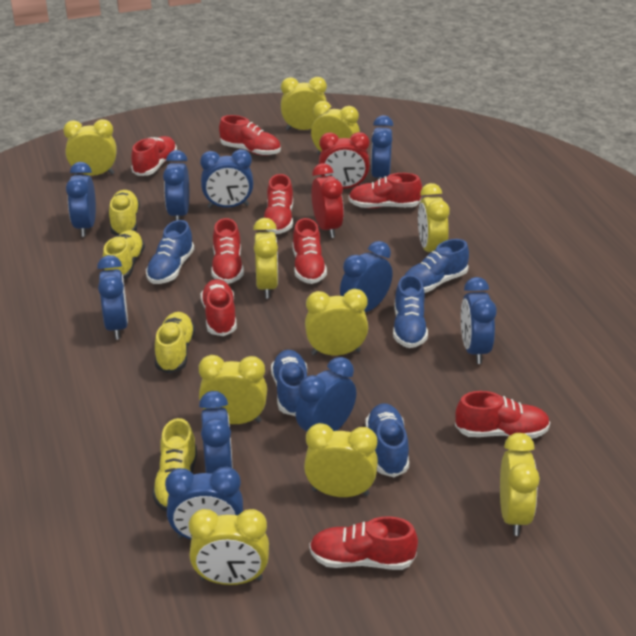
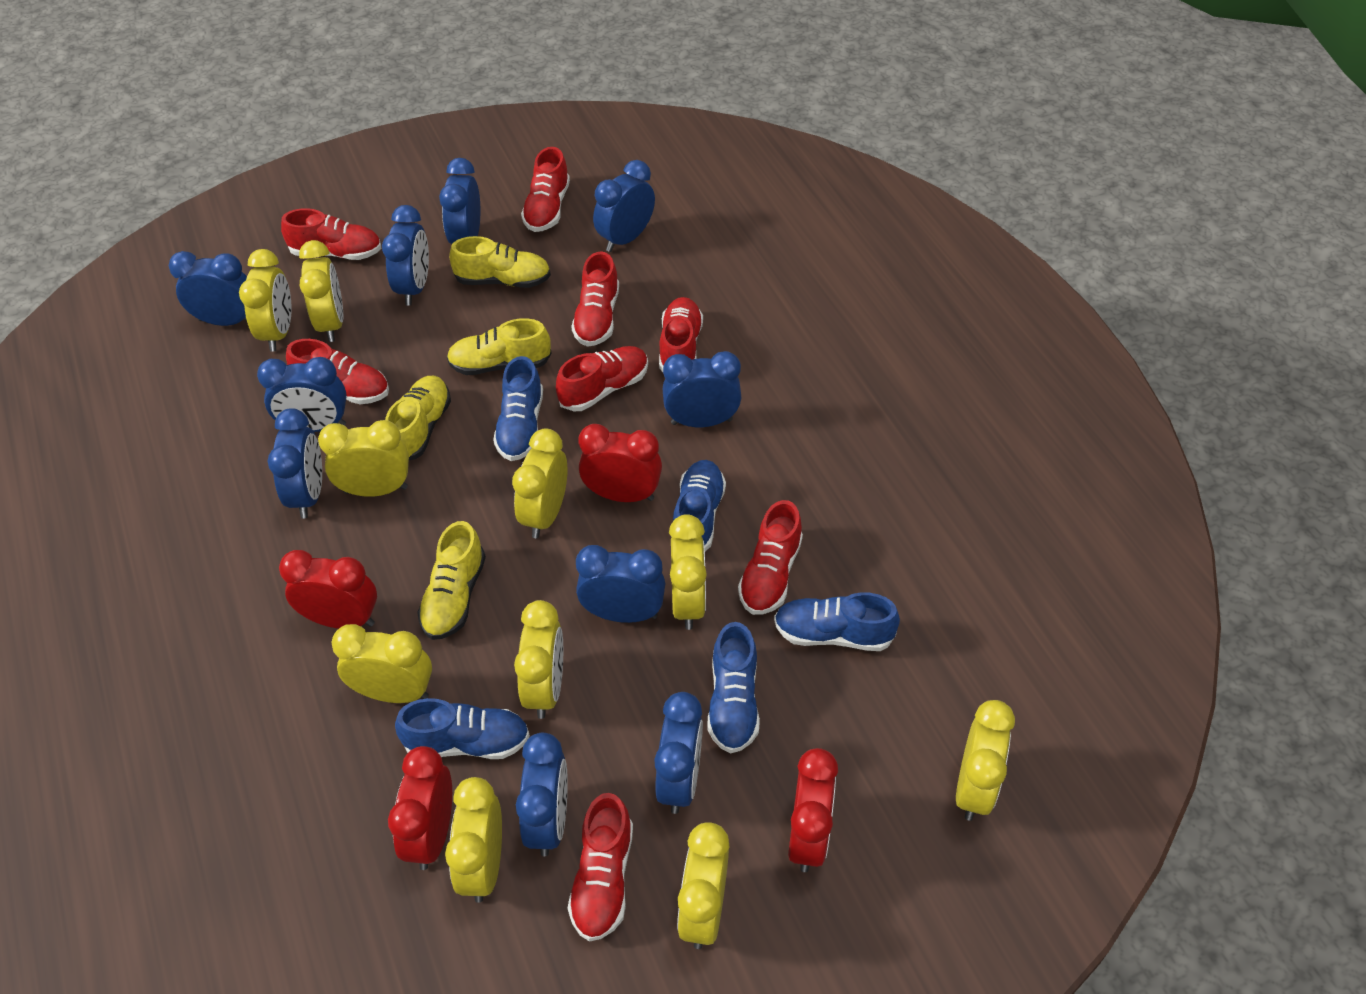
red clock: [311,163,344,238] [319,132,370,189] = 2 -> [279,550,377,629] [388,746,452,870] [578,424,662,502] [788,748,838,872] = 4
red shoe: [131,136,177,176] [201,279,237,336] [211,218,244,284] [219,115,281,156] [264,174,293,234] [292,218,327,284] [309,516,418,570] [348,173,422,209] [455,391,550,439] = 9 -> [281,208,382,260] [286,339,389,404] [521,147,570,232] [556,346,648,411] [568,793,633,942] [571,251,619,347] [659,297,703,372] [738,500,803,615] = 8

